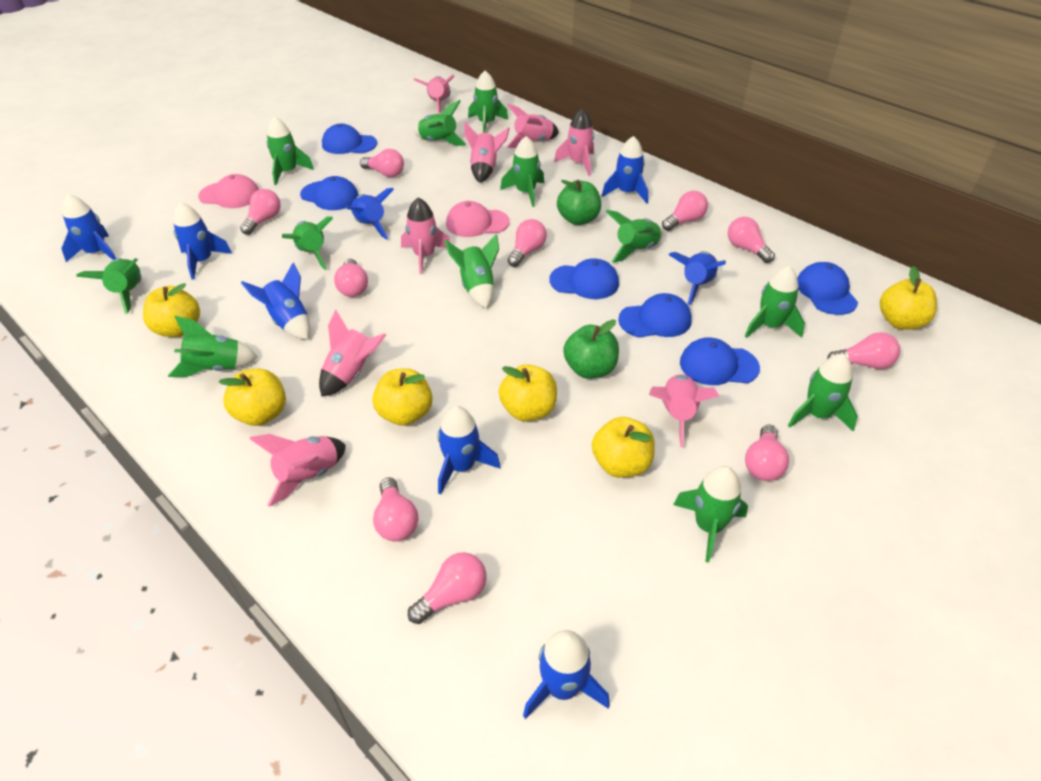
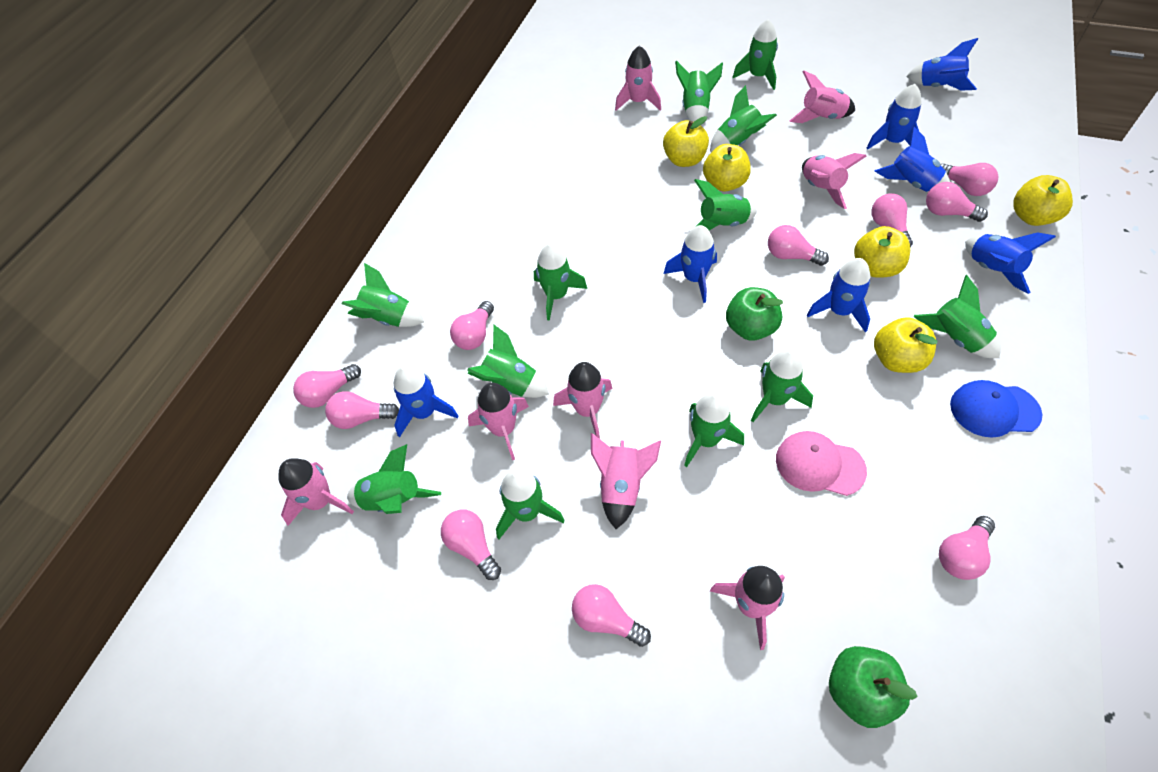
blue cap: [300,176,359,210] [322,124,377,154] [550,259,619,299] [618,293,692,338] [680,337,760,385] [797,262,858,315] = 6 -> [950,380,1042,438] = 1
blue rocket: [61,194,116,262] [173,202,232,280] [241,263,310,340] [346,188,394,240] [437,406,500,494] [523,630,610,719] [602,136,648,203] [669,251,726,306] = 8 -> [394,365,458,438] [664,225,717,303] [807,258,871,332] [867,84,922,149] [875,127,950,192] [906,38,978,91] [965,232,1056,294] = 7
pink cap: [198,174,259,208] [446,201,510,237] = 2 -> [776,431,867,496] = 1
yellow apple: [143,283,200,337] [219,369,286,426] [372,369,433,426] [499,364,557,422] [592,417,655,478] [880,266,937,330] = 6 -> [663,116,709,167] [703,144,751,191] [854,226,910,278] [874,317,937,373] [1013,175,1073,226] = 5

